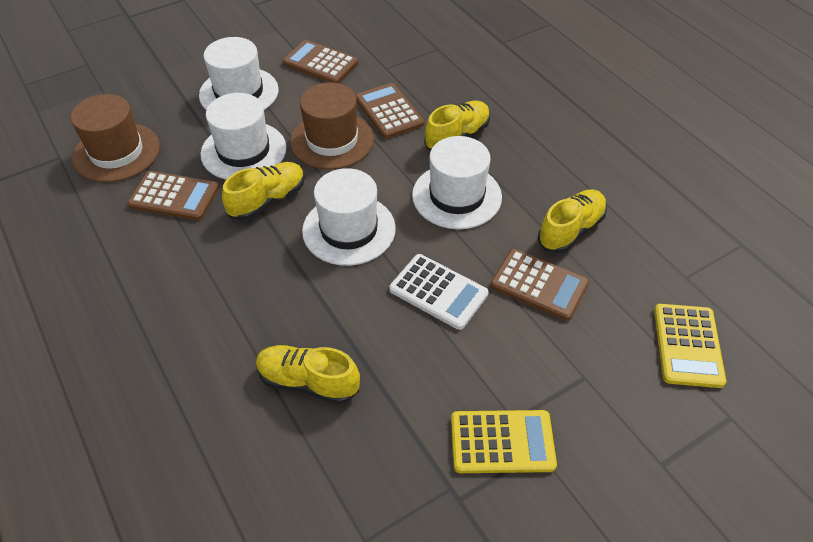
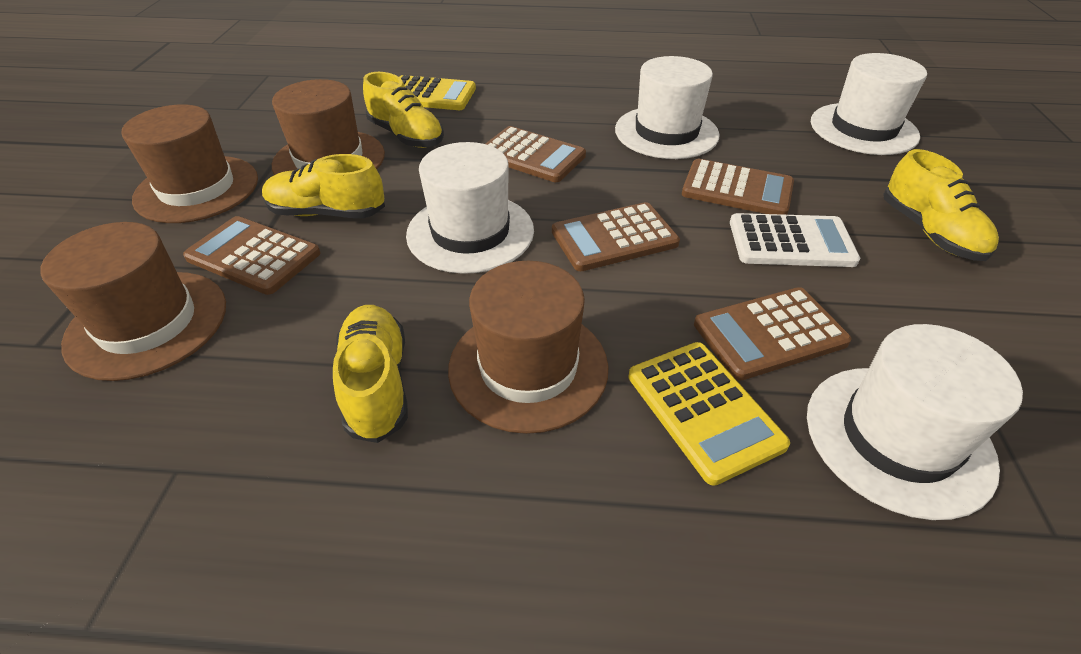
brown calculator: [128,171,219,221] [283,40,358,83] [356,83,424,139] [490,249,589,321] = 4 -> [183,216,321,295] [485,126,586,182] [552,202,680,271] [682,159,794,215] [694,287,852,380] = 5
brown hat: [71,94,160,182] [290,82,374,170] = 2 -> [40,222,226,381] [122,104,258,223] [272,79,385,175] [448,261,609,434] = 4

